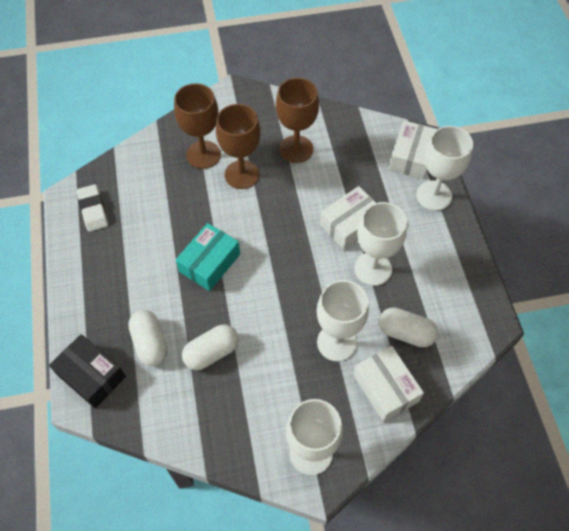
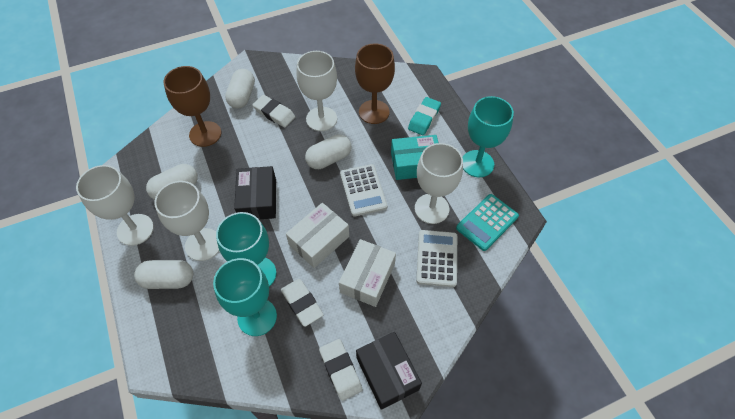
black box: [49,334,126,408] = 1 -> [234,166,276,220] [356,332,422,410] = 2
brown goblet: [174,83,221,169] [216,104,261,189] [276,78,319,163] = 3 -> [163,66,221,147] [355,43,395,124] = 2
turquoise calculator: none = 0 -> [456,194,519,251] = 1
turquoise eraser: none = 0 -> [408,97,441,135] = 1
turquoise goblet: none = 0 -> [213,258,277,336] [216,212,276,287] [462,96,514,177] = 3
white box: [320,186,376,250] [353,346,424,422] [389,121,437,179] = 3 -> [286,203,349,268] [339,239,396,307] = 2
white calculator: none = 0 -> [340,164,388,217] [416,230,457,287] = 2
white capsule: [128,310,168,366] [182,324,239,370] [379,307,438,347] = 3 -> [134,260,193,289] [146,164,198,200] [225,69,255,108] [305,134,352,169] = 4
white eraser: [77,184,108,232] = 1 -> [253,95,295,127] [281,279,323,327] [319,339,362,401] = 3

